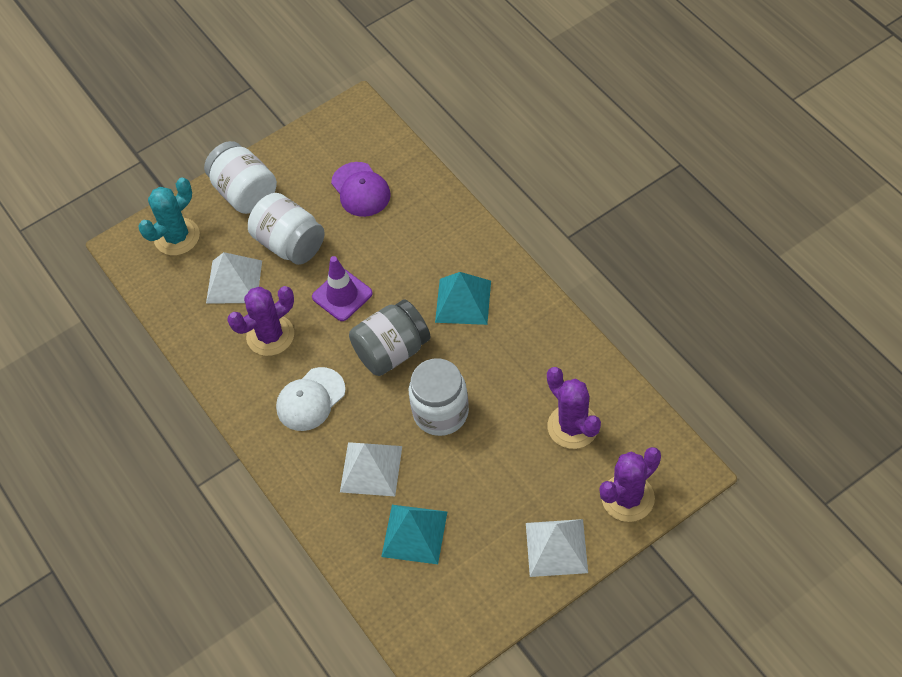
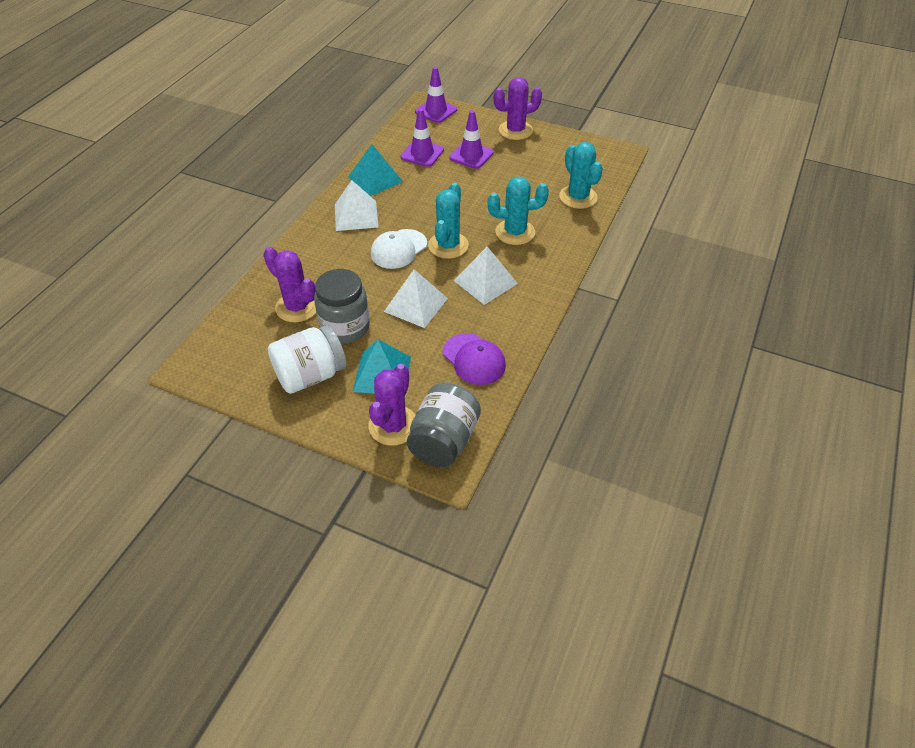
grey jar: [349,299,430,376] = 1 -> [314,269,370,343] [407,382,481,467] = 2
purple traffic cone: [312,256,373,321] = 1 -> [401,109,444,167] [415,67,457,123] [449,110,494,169] = 3
turquoise cactus: [138,178,200,256] = 1 -> [428,182,469,259] [488,177,549,245] [559,142,603,209] = 3
white jar: [204,141,277,214] [248,193,325,265] [409,358,469,436] = 3 -> [268,325,346,394] = 1

